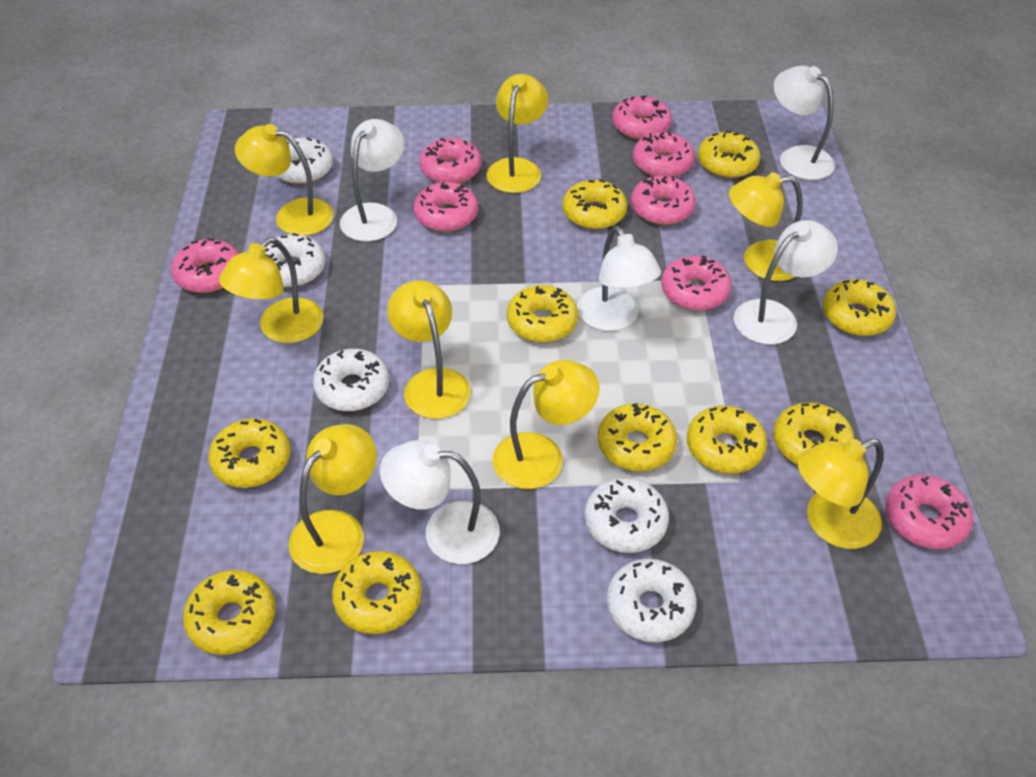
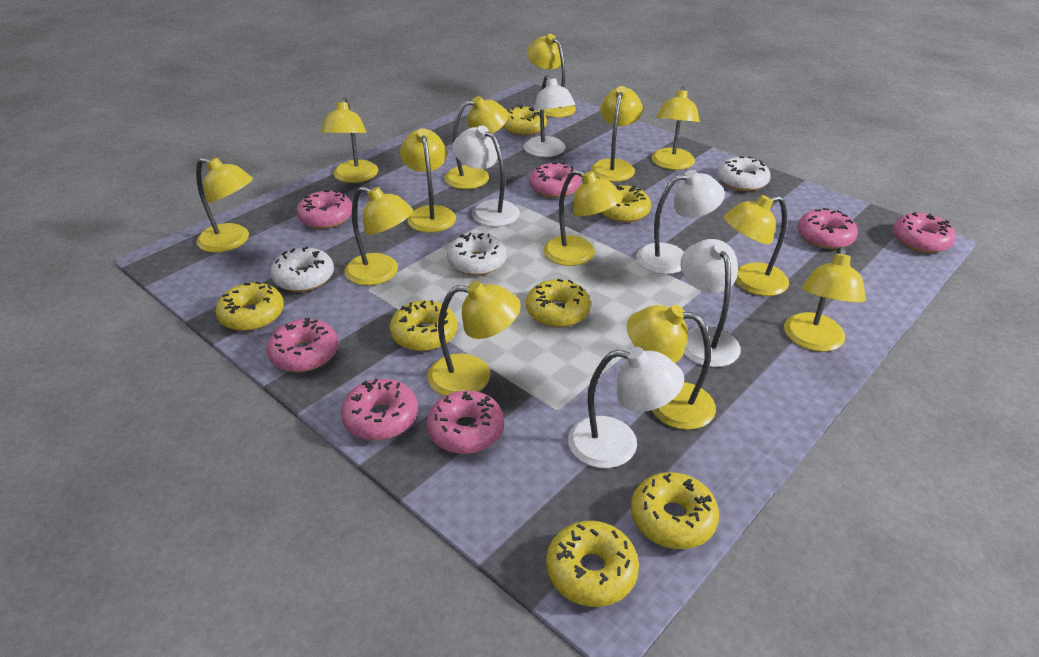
pink donut: [171,238,239,293] [413,182,478,232] [420,138,482,184] [612,95,672,140] [631,176,696,225] [633,131,695,177] [661,256,732,310] [885,475,973,549] = 8 -> [267,318,338,372] [297,190,352,229] [341,379,418,440] [427,391,504,454] [529,162,581,198] [797,208,858,249] [893,212,956,253] = 7
white donut: [265,233,326,288] [277,137,333,184] [313,349,389,411] [585,478,669,553] [607,559,697,642] = 5 -> [271,247,334,292] [447,233,507,276] [718,156,771,191] = 3
yellow donut: [183,570,276,655] [208,419,291,488] [332,551,422,634] [507,285,578,343] [562,179,627,229] [598,403,677,471] [687,405,767,473] [698,131,760,178] [773,402,854,465] [823,279,896,336] = 10 -> [215,281,284,331] [390,300,457,351] [503,106,547,136] [526,279,591,327] [546,521,639,607] [600,185,651,223] [631,472,719,549] = 7
yellow lamp: [219,237,324,343] [235,124,334,236] [289,424,377,574] [387,280,471,419] [486,74,549,193] [493,360,599,489] [729,172,803,281] [797,439,884,549] = 8 -> [196,157,253,253] [321,98,378,183] [345,186,413,286] [400,128,456,233] [427,281,521,396] [444,96,509,189] [527,34,576,118] [543,170,623,266] [591,86,643,182] [627,305,716,430] [651,86,700,170] [724,195,789,296] [784,247,866,352] = 13

